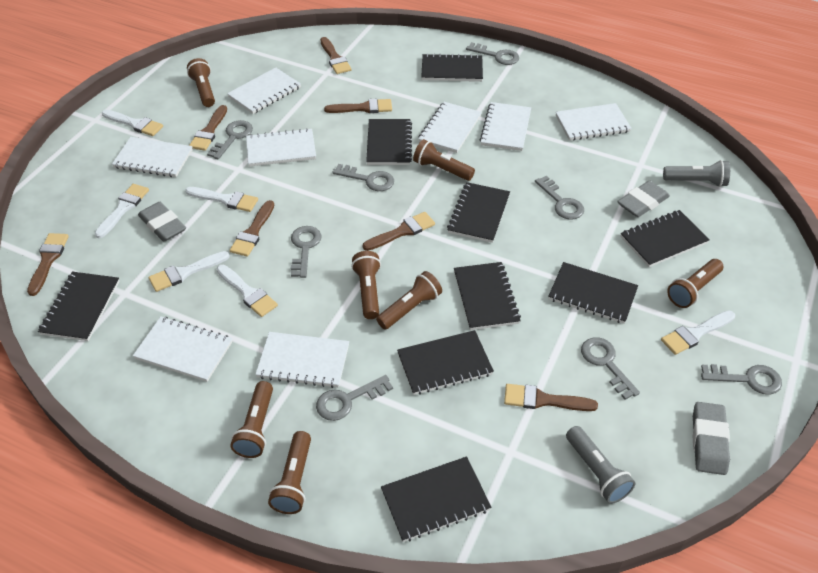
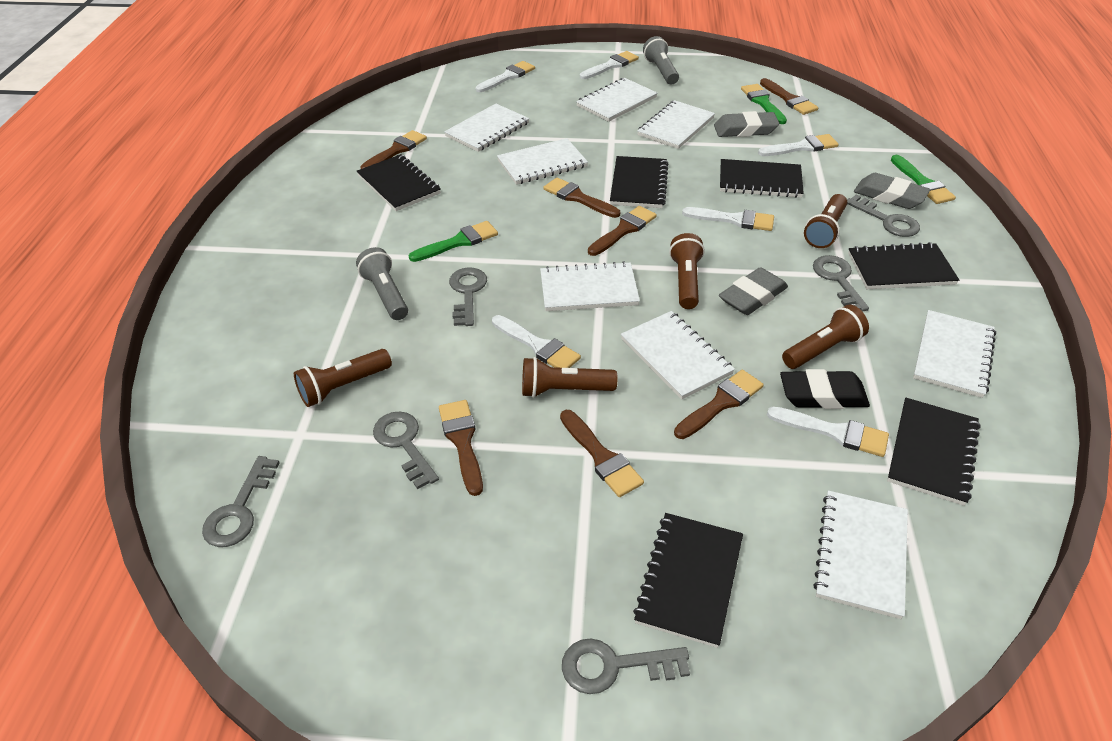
black eraser: none = 0 -> [780,369,870,409] = 1
black notebook: [38,272,120,341] [366,119,412,165] [381,456,491,542] [397,330,494,395] [421,53,483,82] [447,182,510,243] [454,262,521,330] [548,262,638,324] [620,210,710,267] = 9 -> [357,154,441,211] [610,156,669,208] [633,513,743,648] [720,159,804,198] [848,242,959,289] [887,398,980,506] = 6
brown flashlight: [187,58,215,107] [230,381,273,458] [268,431,311,514] [351,251,381,319] [376,271,442,329] [413,139,475,181] [667,259,723,308] = 7 -> [294,349,392,407] [522,357,617,398] [669,233,705,309] [782,304,869,369] [804,194,847,248] = 5
green brush: none = 0 -> [409,221,498,262] [741,84,787,124] [891,155,956,204] = 3
grey key: [207,120,253,160] [291,226,322,278] [316,375,393,421] [332,164,394,191] [466,42,519,65] [535,176,584,220] [581,337,640,400] [701,364,782,395] = 8 -> [202,456,280,547] [373,412,439,489] [449,268,487,326] [562,638,690,694] [813,255,869,312] [847,195,920,237] = 6

